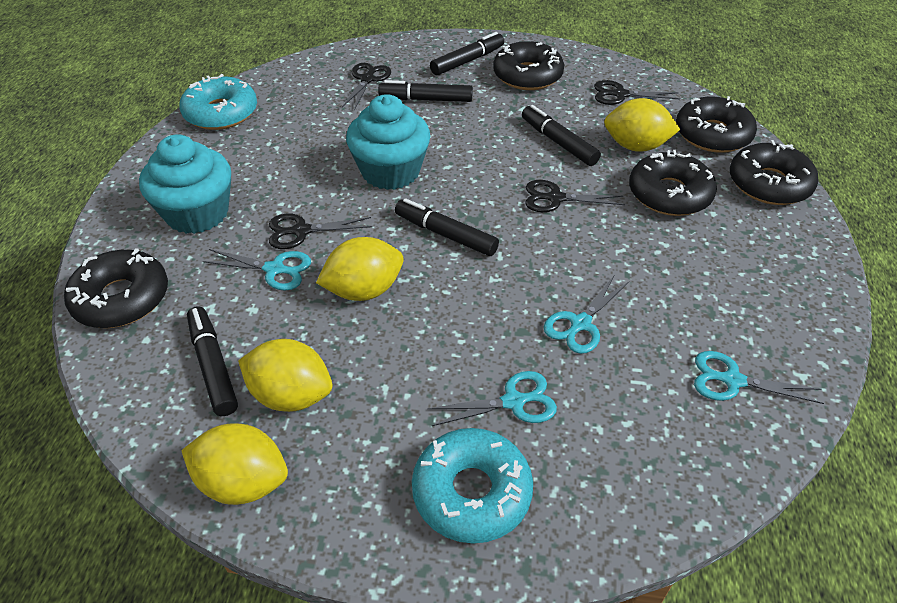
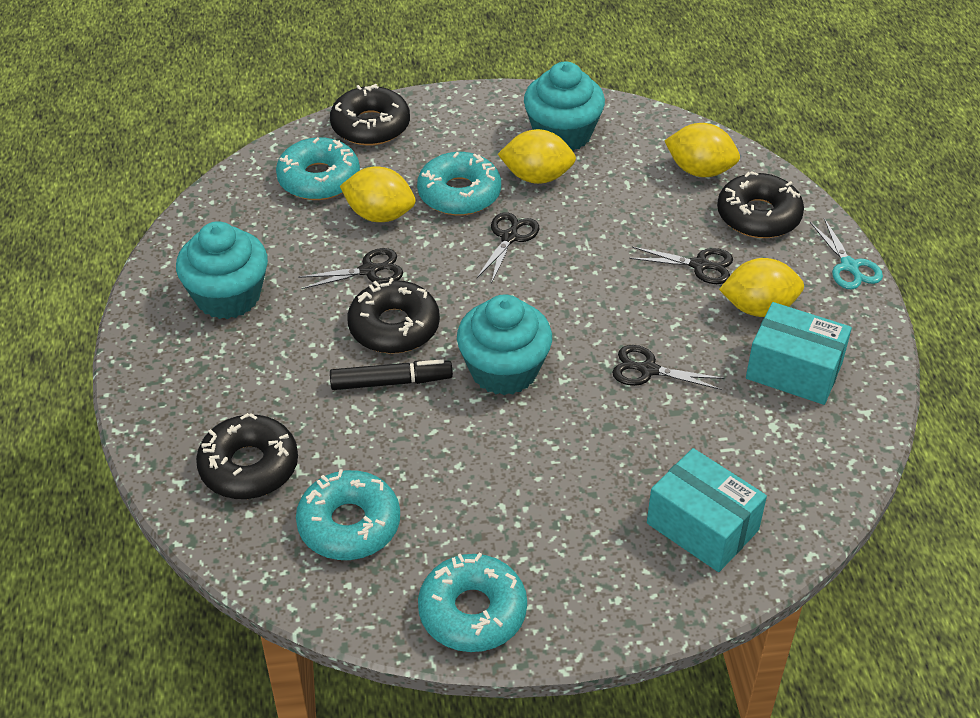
black donut: [64,248,168,328] [493,41,564,90] [629,150,717,216] [676,96,757,153] [730,140,819,205] = 5 -> [196,413,298,499] [330,84,410,146] [347,278,440,354] [717,171,804,238] = 4
black marker: [187,306,238,416] [378,80,473,102] [395,198,499,256] [430,32,504,75] [522,105,601,166] = 5 -> [330,359,453,390] = 1
turquoise box: none = 0 -> [647,448,767,572] [746,302,852,405] = 2
turquoise cupcake: [139,134,231,234] [346,94,430,190] = 2 -> [176,221,268,319] [457,294,552,395] [524,61,605,151] = 3
turquoise donut: [179,74,257,130] [412,428,533,544] = 2 -> [276,137,360,200] [296,469,400,560] [417,152,501,215] [418,553,527,652] = 4
turquoise scissors: [203,249,311,290] [427,371,557,426] [544,276,629,354] [694,351,824,404] = 4 -> [810,218,883,289] = 1

